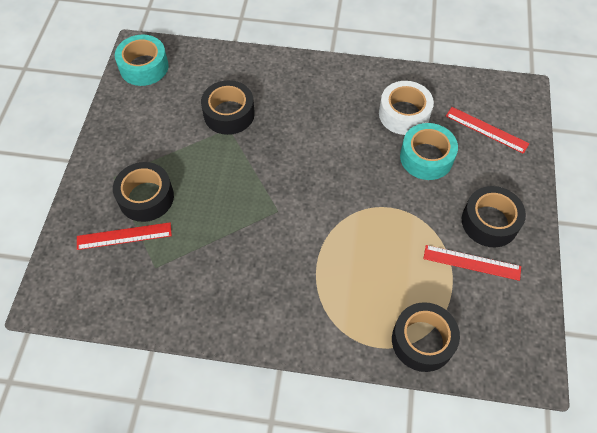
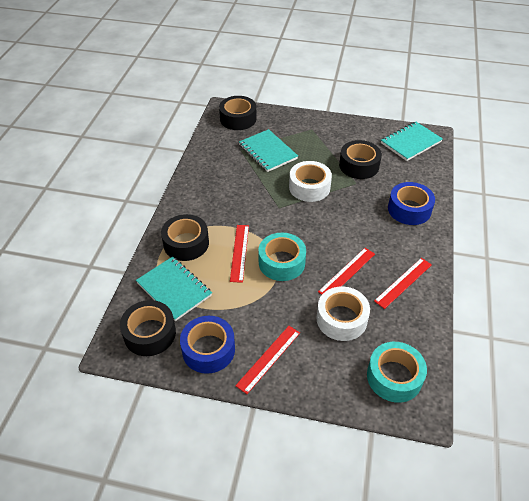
blue tape: none = 0 -> [180,316,235,374] [388,182,435,225] = 2
red ruler: [77,222,172,250] [423,245,521,281] [446,107,529,154] = 3 -> [230,225,249,283] [235,326,300,394] [318,248,375,295] [374,258,432,309] = 4
turquoise notebook: none = 0 -> [136,256,212,321] [239,129,298,172] [381,122,443,161] = 3
white tape: [379,81,434,135] = 1 -> [289,161,332,202] [316,286,370,341] = 2

